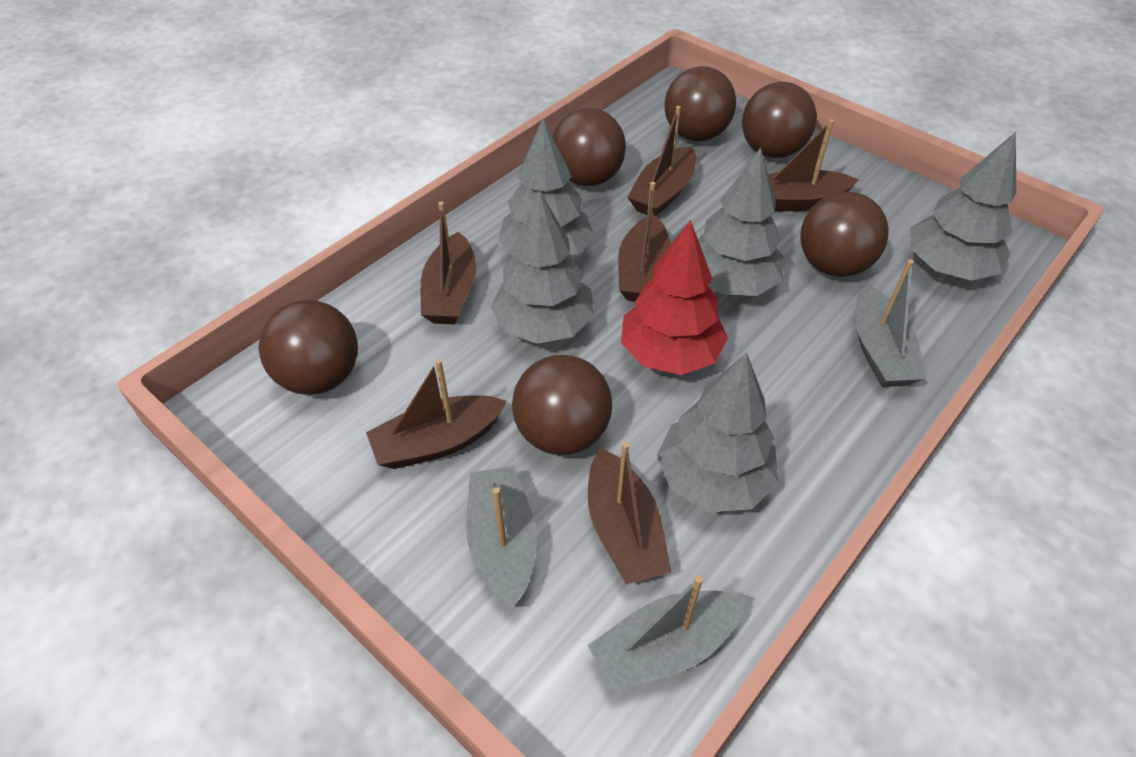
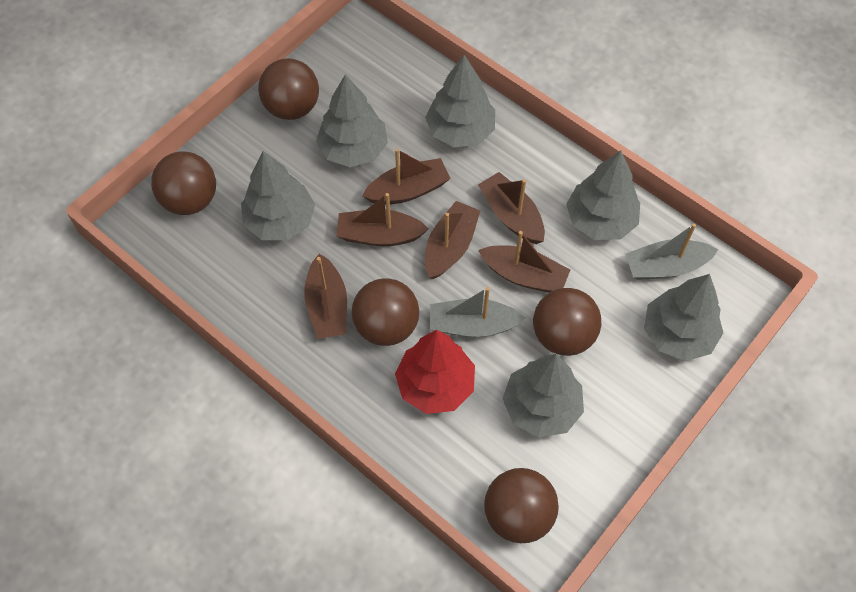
brown ball: [258,300,358,395] [512,355,612,455] [552,108,626,186] [664,66,736,141] [742,82,817,158] [800,192,889,277] = 6 -> [151,151,216,215] [258,58,319,120] [352,279,419,346] [484,468,559,543] [533,288,601,356] = 5
grey boat: [466,466,537,608] [588,576,747,692] [855,259,926,387] = 3 -> [430,287,525,337] [625,223,718,280] = 2
grey tree: [491,191,594,344] [498,119,594,258] [657,353,778,512] [698,148,785,296] [910,132,1016,281] = 5 -> [241,151,315,240] [316,74,388,167] [425,55,495,147] [502,354,584,438] [566,151,640,240] [644,274,723,361] = 6

